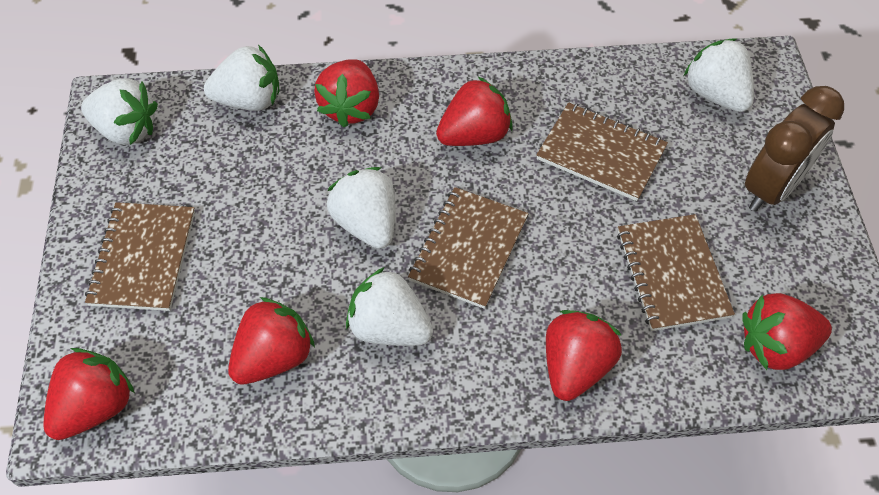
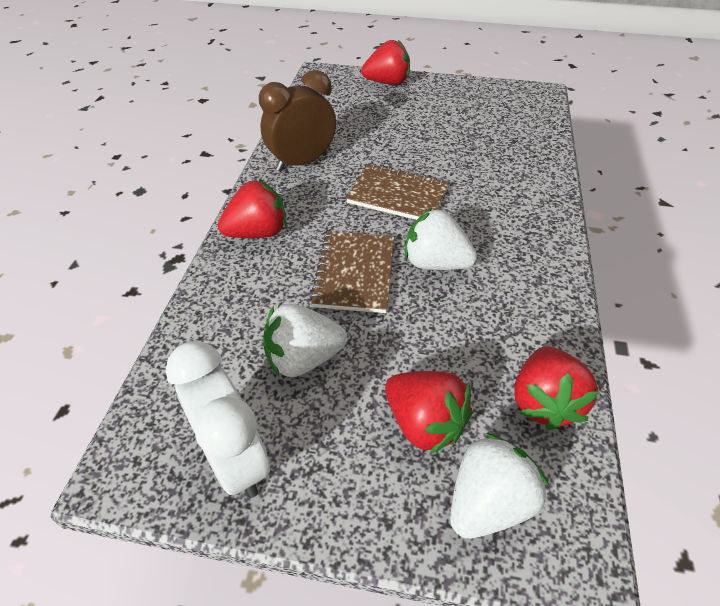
brown notebook: [85,202,195,311] [408,187,529,309] [536,102,668,201] [617,214,735,331] = 4 -> [310,231,394,313] [346,164,449,220] = 2
red strawberry: [43,348,135,440] [228,297,315,385] [314,59,379,128] [436,77,513,146] [546,310,622,401] [742,293,832,370] = 6 -> [218,179,286,238] [361,40,410,85] [385,371,472,455] [514,346,599,430] = 4
white clock: none = 0 -> [166,341,270,498] = 1
white strawberry: [81,78,158,145] [204,45,279,111] [327,167,395,249] [346,267,433,346] [684,39,754,112] = 5 -> [263,304,347,377] [405,208,477,270] [450,433,549,539] = 3

